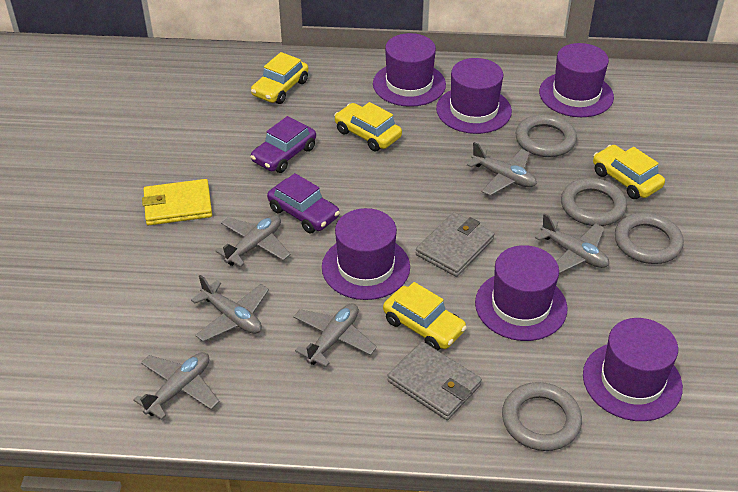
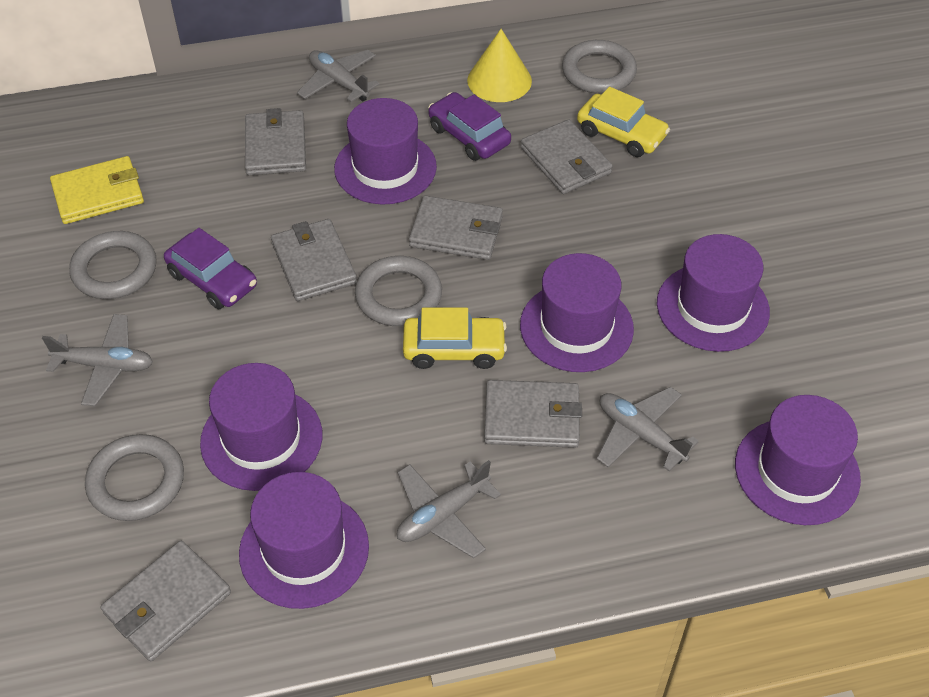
grey plane: [133,352,219,420] [191,275,269,342] [216,215,291,267] [293,304,377,367] [467,142,537,196] [535,213,609,274] = 6 -> [42,314,153,406] [297,50,380,102] [397,460,501,558] [597,387,699,471] = 4
grey wallet: [387,341,482,420] [416,212,495,277] = 2 -> [101,540,231,662] [245,108,306,175] [271,219,357,301] [409,196,503,260] [484,380,582,448] [521,119,613,194] = 6
yellow car: [251,52,308,104] [334,102,402,151] [383,282,467,350] [593,145,665,199] = 4 -> [403,308,507,369] [577,87,670,157] = 2
yellow cone: none = 0 -> [467,29,532,102] = 1

